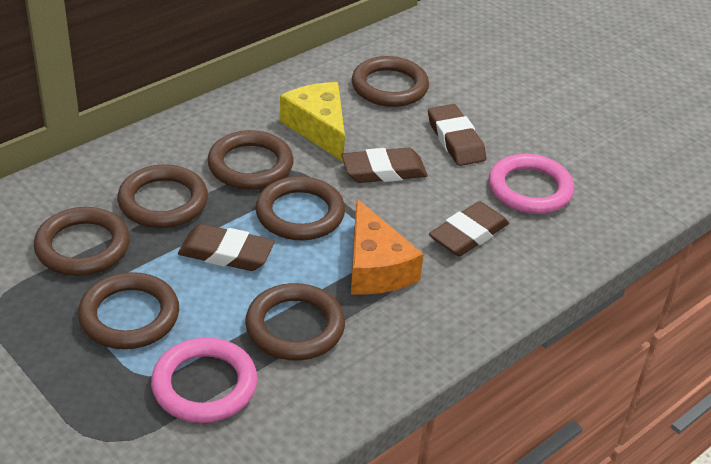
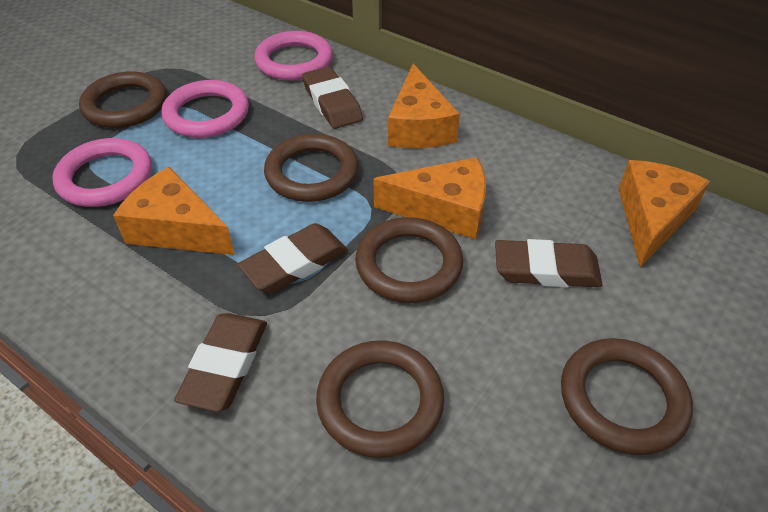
brown ring: [34,207,130,276] [78,272,179,349] [117,164,208,228] [207,130,293,190] [245,283,345,361] [255,176,345,240] [352,56,429,107] = 7 -> [79,71,167,128] [264,134,359,202] [316,341,444,458] [355,217,463,303] [561,338,693,455] = 5
orange cheese: [351,199,424,295] = 1 -> [113,167,235,255] [374,157,486,240] [388,64,460,148] [619,160,710,267] = 4
pink ring: [151,338,258,423] [489,154,574,214] = 2 -> [52,138,152,207] [162,80,249,138] [254,31,333,81] = 3
yellow cheese: [280,82,345,161] = 1 -> none = 0

